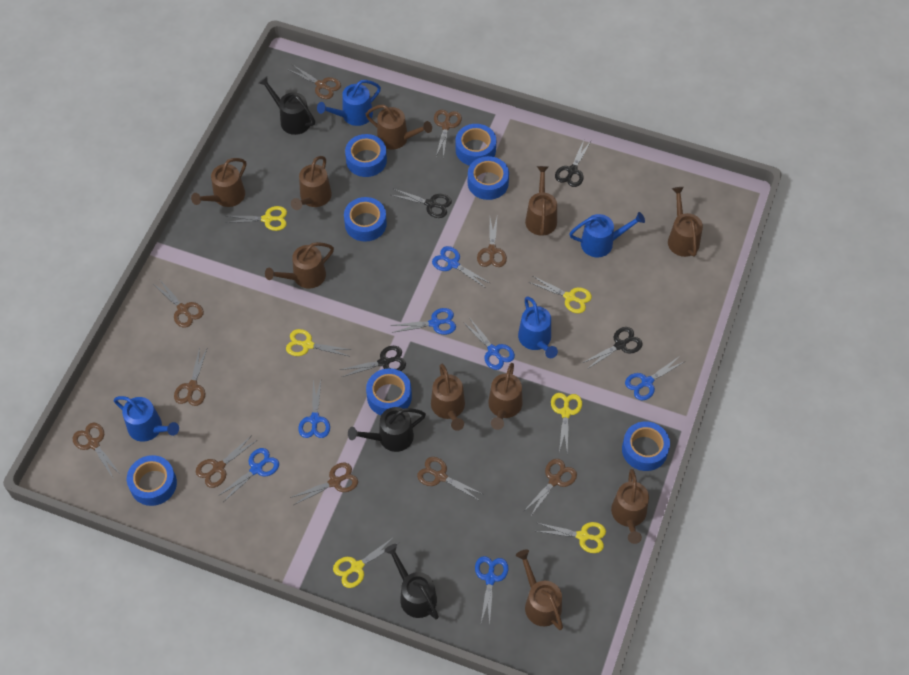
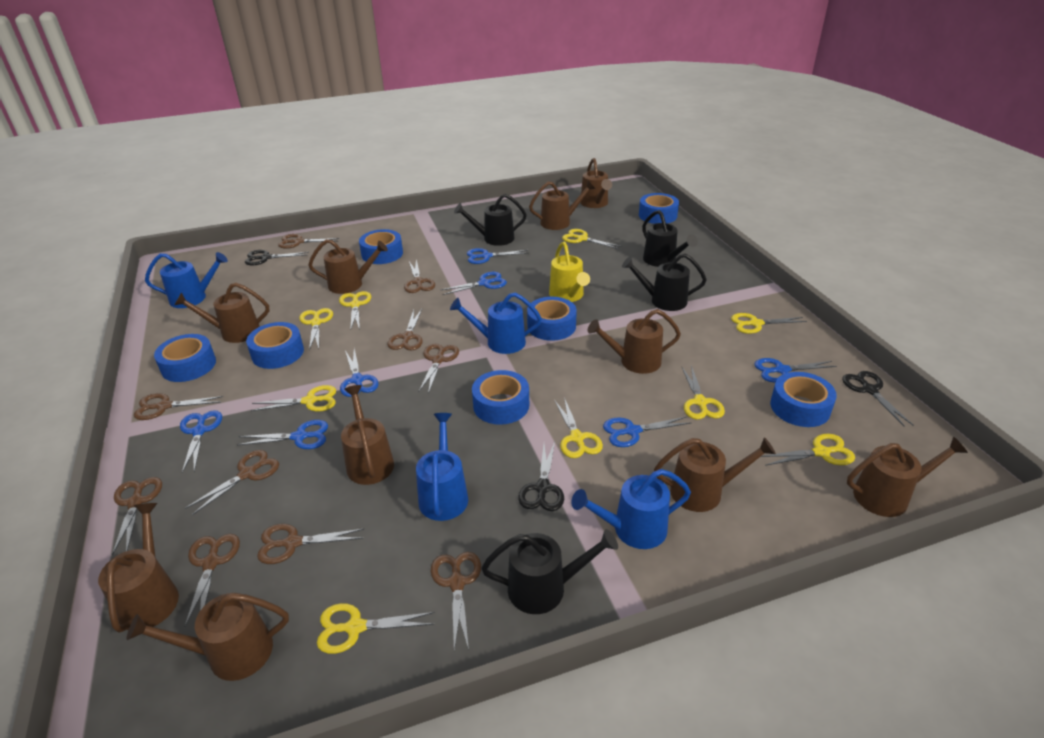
black scissors: [340,346,406,377] [391,189,452,218] [555,140,591,187] [582,327,643,370] = 4 -> [245,250,309,265] [518,442,564,511] [842,371,914,427] = 3
black watering can: [259,76,315,135] [348,407,426,452] [384,544,439,620] = 3 -> [454,194,527,246] [481,529,618,614] [622,253,707,311] [642,210,698,267] = 4
yellow scissors: [225,206,287,231] [286,329,351,356] [333,536,399,588] [529,276,592,313] [537,522,606,553] [551,393,582,452] = 6 -> [251,385,336,412] [299,308,333,350] [317,603,435,654] [339,291,371,330] [554,397,603,458] [562,229,622,249] [681,365,725,420] [731,313,807,334] [761,434,855,466] = 9
yellow watering can: none = 0 -> [549,242,590,302] = 1

